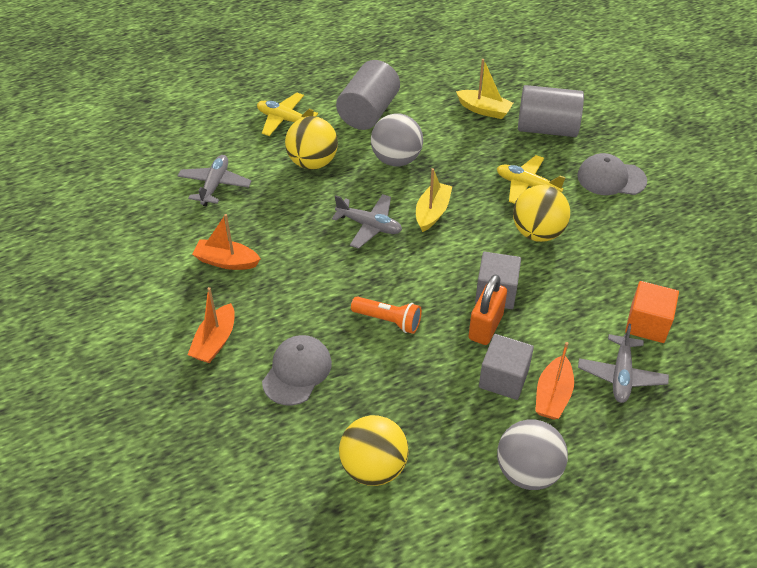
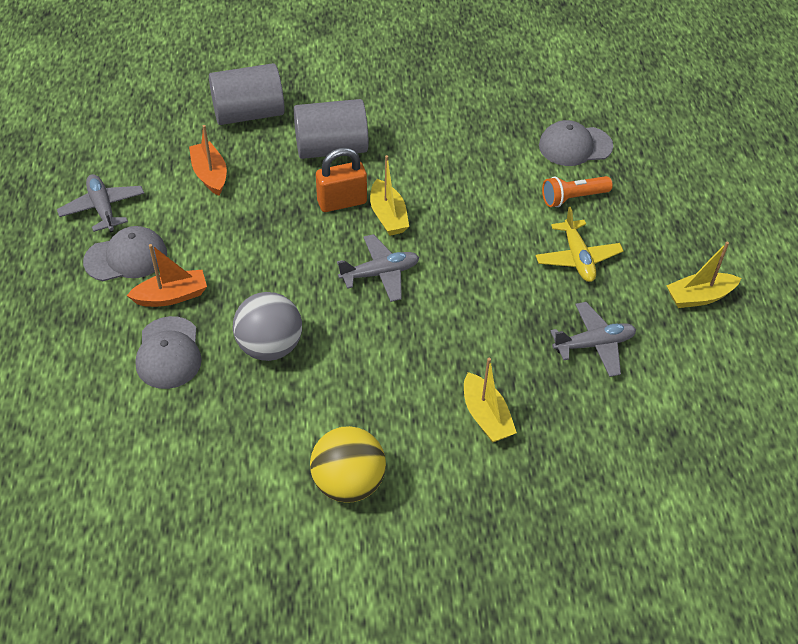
grey ball: [371,113,423,166] [497,420,568,490] = 2 -> [233,292,302,361] = 1
grey cap: [262,335,332,405] [577,153,647,195] = 2 -> [83,226,167,281] [135,316,202,389] [539,120,613,166] = 3
grey cube: [475,252,521,309] [479,334,534,400] = 2 -> none = 0
orange boat: [188,287,235,363] [192,214,261,270] [535,342,574,420] = 3 -> [126,244,207,307] [189,125,227,196] = 2
orange cube: [625,281,679,343] = 1 -> none = 0
yellow ball: [285,116,338,169] [339,415,409,486] [513,185,570,242] = 3 -> [310,426,386,503] = 1
yellow boat: [416,168,452,232] [456,59,513,119] = 2 -> [370,155,409,236] [464,358,517,443] [666,242,741,308] = 3
yellow plane: [257,93,318,136] [497,155,566,204] = 2 -> [536,207,623,282] = 1

